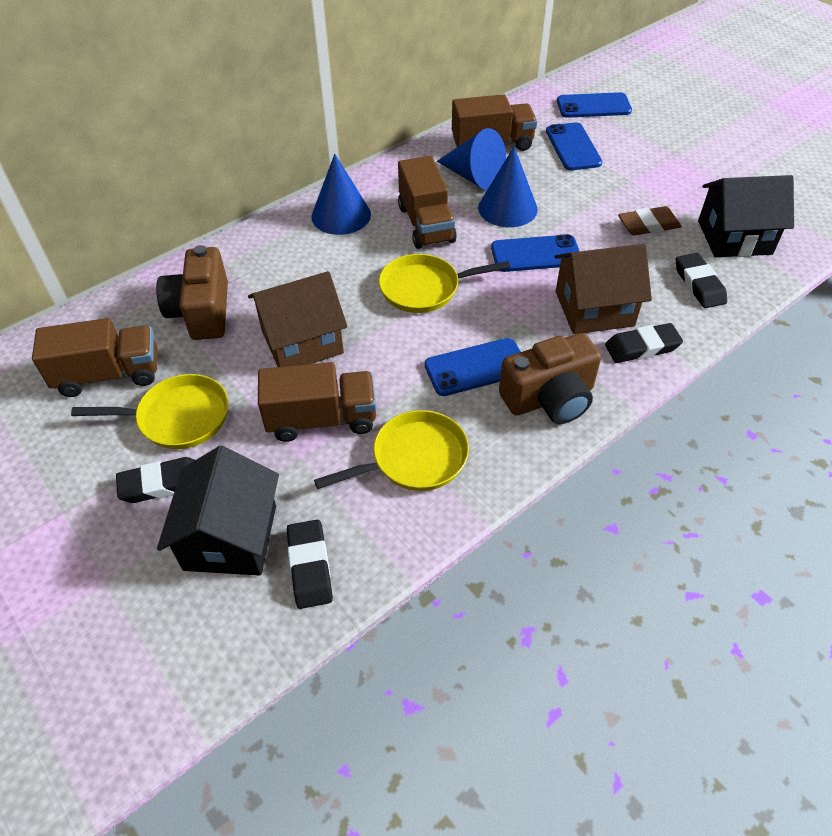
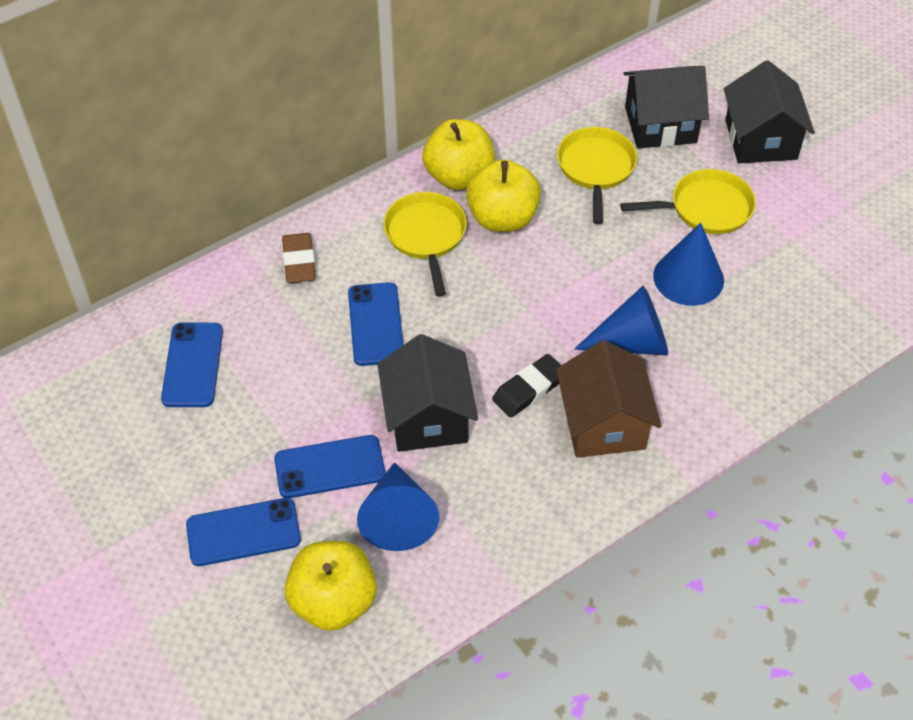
black eraser: [116,457,195,503] [287,520,333,609] [605,323,683,363] [676,253,727,308] = 4 -> [492,354,561,418] = 1
black house: [157,446,279,576] [698,175,794,257] = 2 -> [377,334,478,452] [623,66,709,149] [723,60,815,163] = 3
brown camera: [156,245,228,340] [499,333,601,424] = 2 -> none = 0
brown house: [248,271,347,367] [555,244,652,334] = 2 -> [556,340,662,458] = 1
brown truck: [32,318,157,397] [258,362,376,442] [398,156,457,249] [452,94,537,151] = 4 -> none = 0
yellow apple: none = 0 -> [285,541,377,631] [422,119,495,190] [466,160,541,232] = 3

